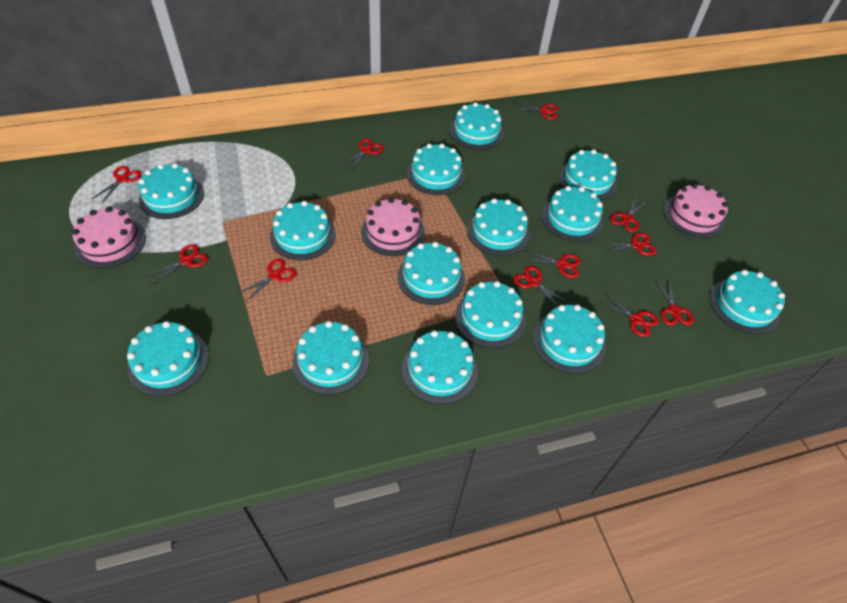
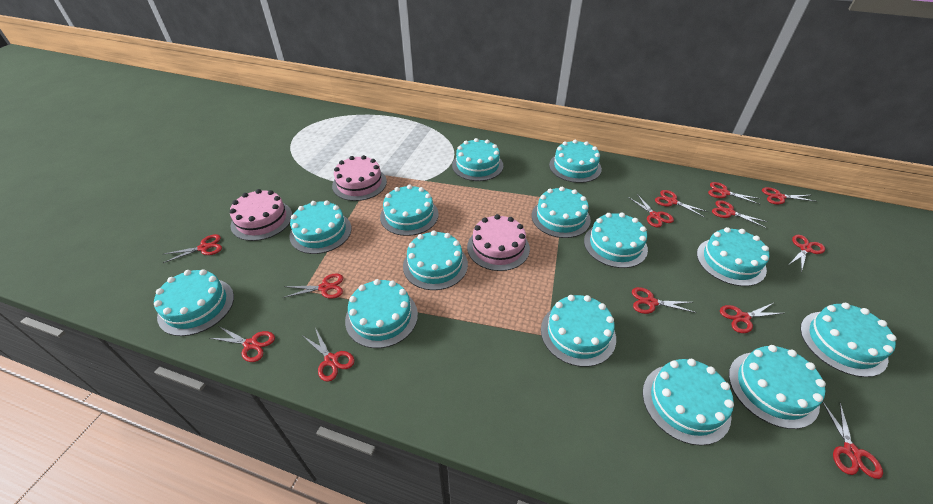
red scissors: [91,166,142,203] [145,244,208,285] [237,259,296,302] [342,139,384,171] [513,102,559,120] [513,266,569,307] [523,250,581,278] [598,293,658,337] [600,233,657,256] [610,198,647,232] [656,279,694,326] = 11 -> [163,234,222,263] [210,326,275,362] [282,273,343,299] [303,328,354,382] [628,194,674,227] [632,287,696,314] [655,190,708,217] [708,182,761,204] [712,200,768,228] [720,303,783,333] [762,187,817,205] [789,235,825,272] [822,402,883,479] = 13

